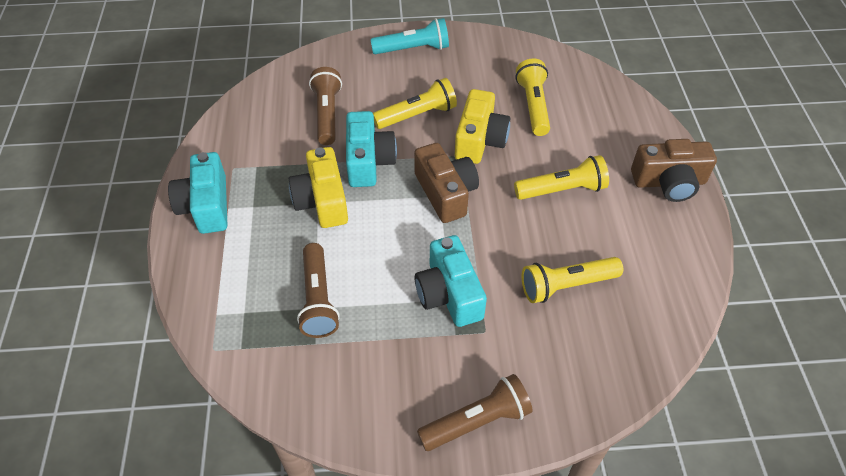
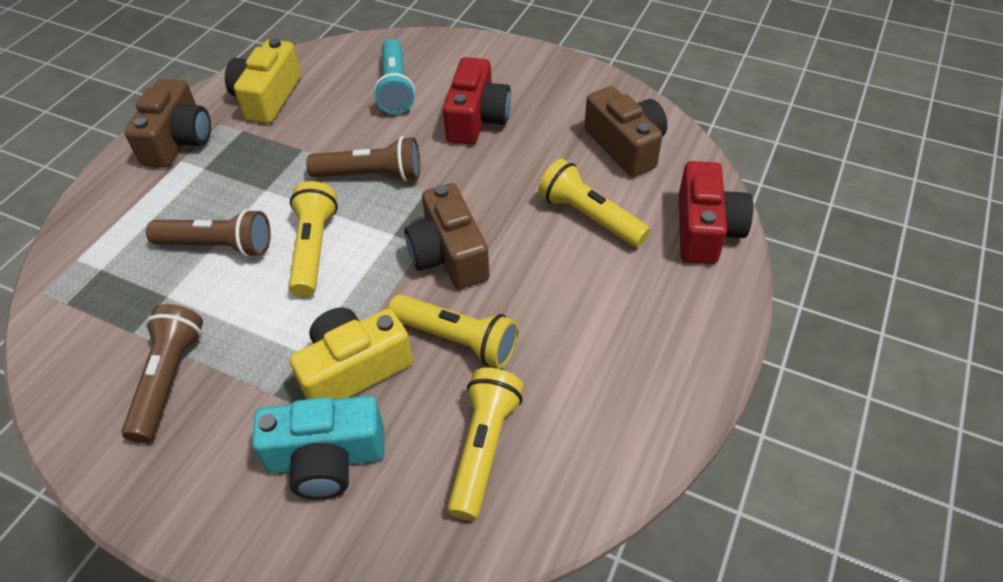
brown camera: [414,143,479,223] [631,139,717,202] = 2 -> [124,79,211,167] [404,183,490,289] [584,86,667,177] = 3
red camera: none = 0 -> [443,57,511,145] [679,161,753,264] = 2
turquoise camera: [168,152,227,234] [346,111,397,187] [415,235,487,327] = 3 -> [252,396,385,499] = 1

